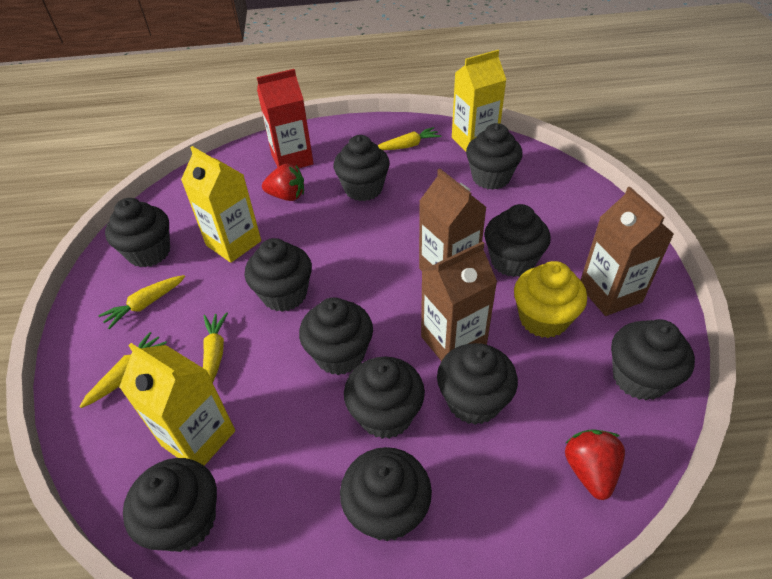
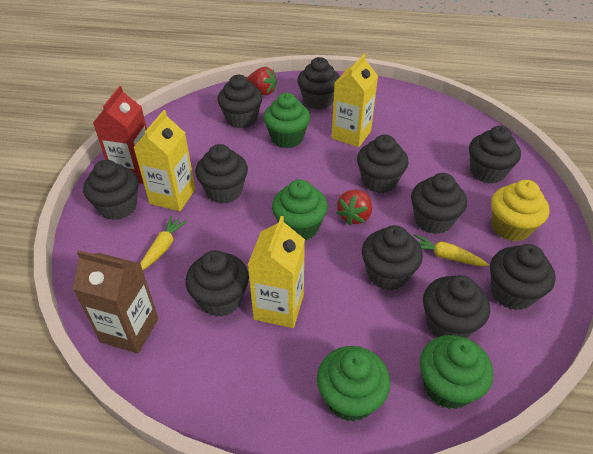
brown carton: [419,168,486,271] [421,241,497,361] [581,187,674,316] = 3 -> [73,250,159,353] = 1
green cupcake: none = 0 -> [263,93,310,148] [272,179,328,240] [317,346,391,422] [419,335,493,409] = 4
yellow carrot: [79,332,167,408] [98,275,185,329] [203,312,228,383] [378,127,441,150] = 4 -> [140,216,188,270] [414,234,489,266] = 2

